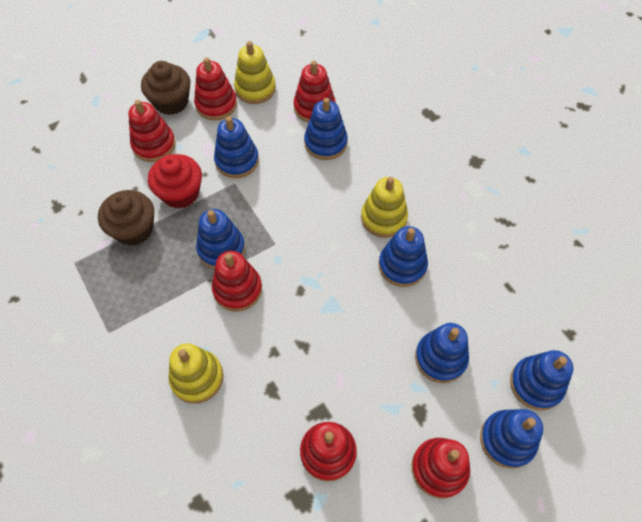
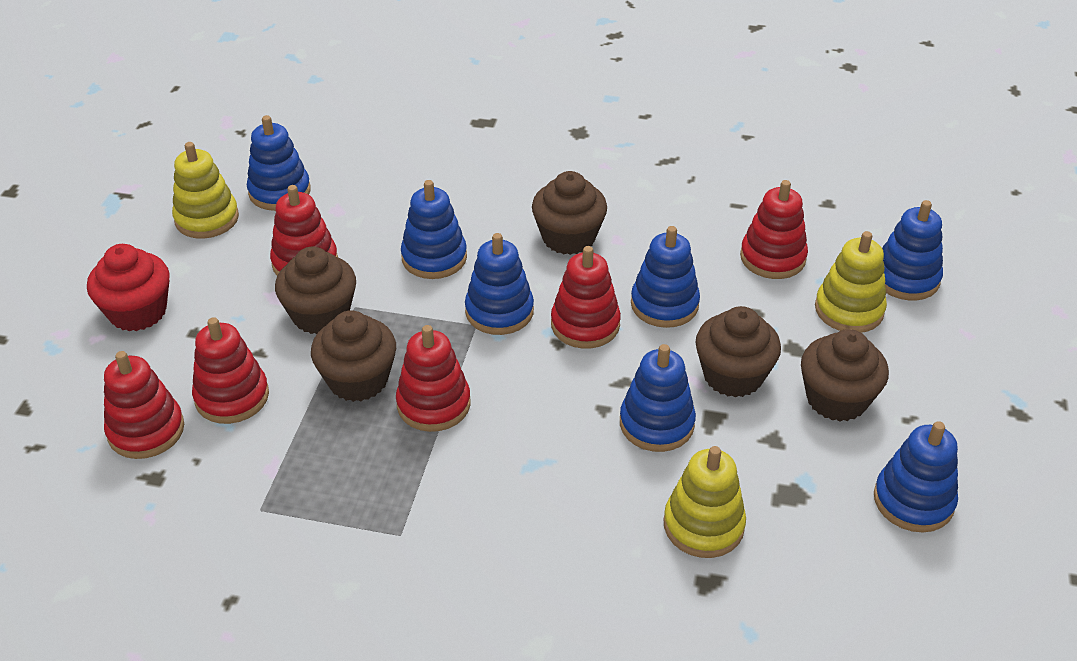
brown cupcake: [98,190,154,246] [141,61,190,115] = 2 -> [275,246,356,334] [311,310,396,402] [532,171,607,255] [695,306,781,398] [801,329,889,421] = 5

